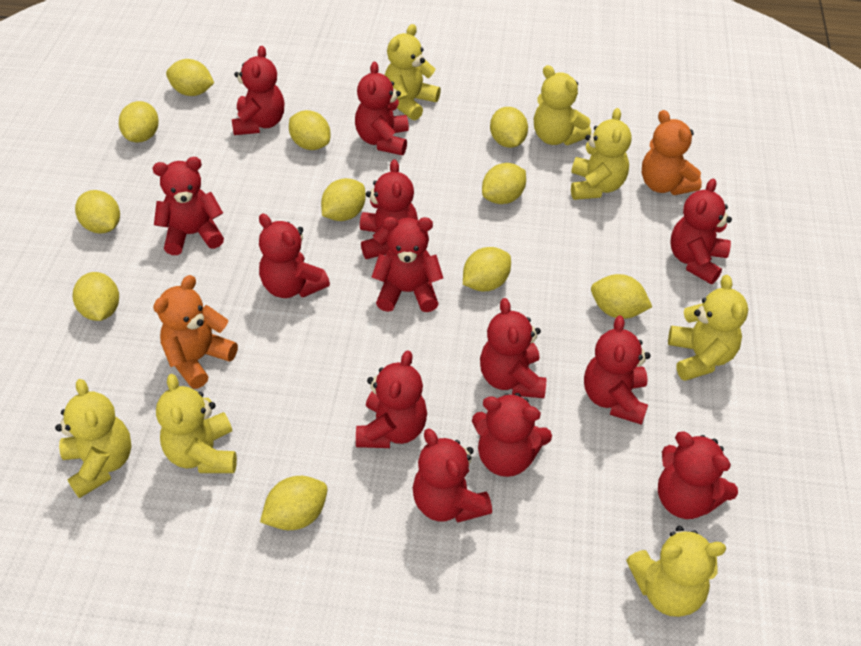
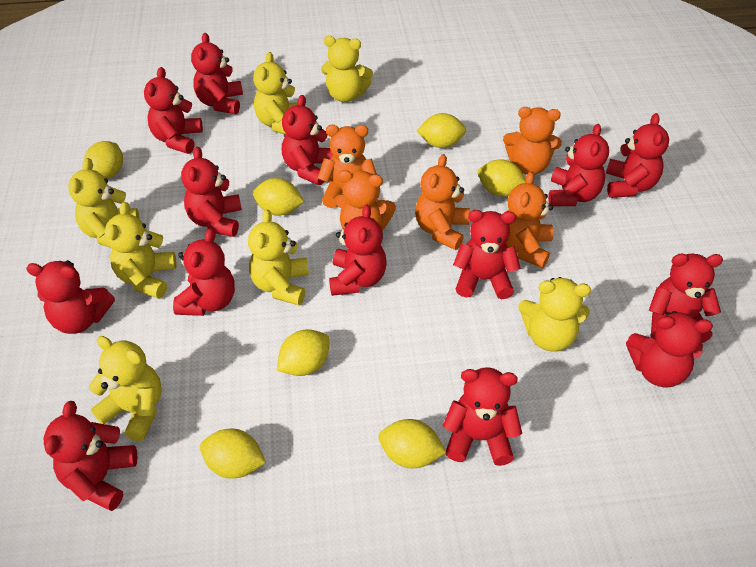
orange teddy bear: [153,275,238,389] [642,110,702,195] = 2 -> [318,125,377,208] [334,170,396,231] [415,154,470,250] [503,107,562,175] [506,172,553,268] = 5
red teddy bear: [152,157,224,255] [232,46,284,135] [259,214,330,298] [355,62,409,155] [356,350,427,448] [360,159,418,259] [372,217,443,312] [413,429,492,522] [472,393,552,477] [480,298,546,398] [584,315,651,425] [658,432,738,519] [670,179,732,284] = 13 -> [26,260,115,334] [44,401,137,511] [144,67,203,154] [173,228,235,316] [181,147,242,237] [191,33,243,114] [282,95,333,185] [329,205,387,296] [443,367,522,466] [453,210,521,299] [548,124,609,206] [606,113,669,198] [626,311,713,387] [649,253,723,343] = 14
yellow lemon: [73,272,119,321] [75,190,120,234] [119,101,159,142] [166,59,214,96] [260,476,328,530] [289,110,331,150] [321,178,366,221] [463,247,511,291] [482,163,526,204] [490,107,528,148] [591,274,652,319] = 11 -> [84,141,123,179] [200,429,266,479] [253,178,304,216] [277,329,330,376] [378,419,446,468] [417,113,466,148] [478,159,525,196] = 7

